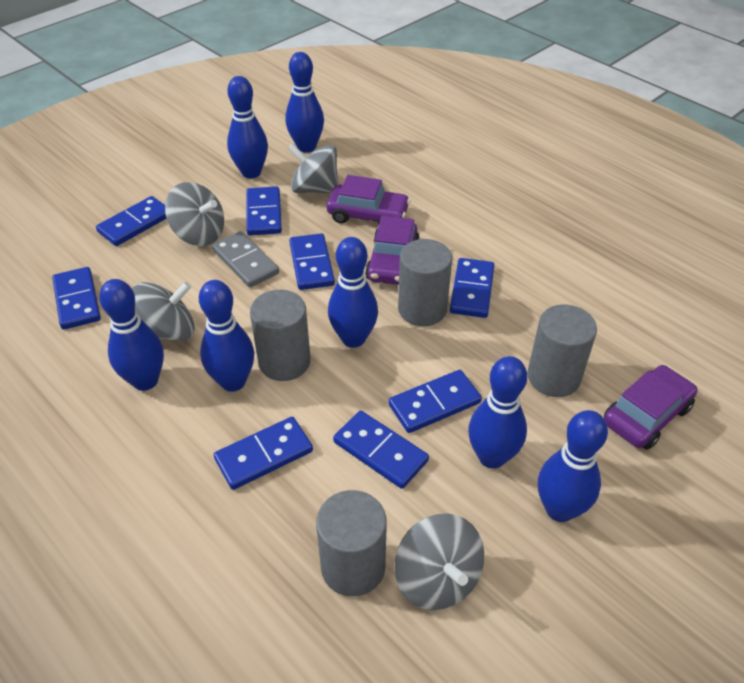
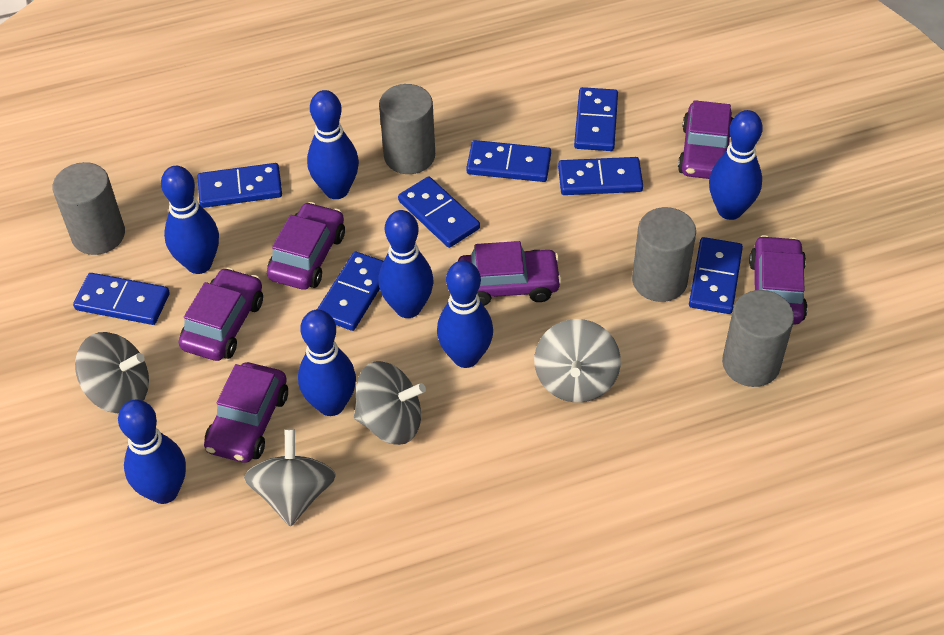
grey domino: [212,231,279,287] = 1 -> none = 0
purple car: [327,175,410,226] [365,216,420,285] [604,365,698,450] = 3 -> [179,267,263,361] [204,362,288,463] [267,202,345,290] [458,241,562,306] [678,100,733,179] [749,235,808,325] = 6

